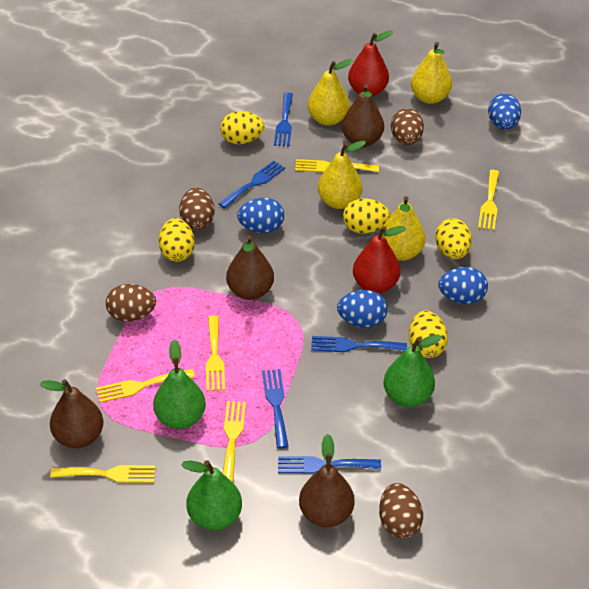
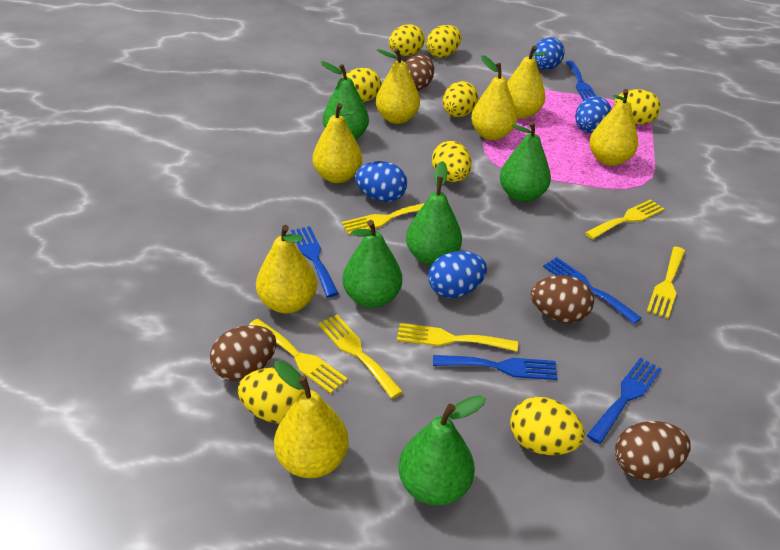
brown pear: [40,379,103,448] [226,235,274,300] [299,434,355,527] [342,84,384,147] = 4 -> none = 0
green pear: [153,339,206,429] [181,460,242,530] [383,334,442,407] = 3 -> [321,61,369,140] [342,220,402,308] [398,395,486,505] [406,161,462,265] [500,121,551,202] = 5
red pear: [348,30,393,96] [353,226,406,293] = 2 -> none = 0
yellow egg: [159,218,195,262] [220,111,265,144] [343,198,390,234] [409,311,448,358] [435,218,472,259] = 5 -> [238,368,305,423] [342,68,381,102] [389,24,424,56] [426,25,461,58] [432,141,471,182] [443,81,478,117] [510,397,585,455] [614,89,661,124] = 8
yellow pear: [308,59,353,126] [318,140,366,209] [382,196,425,261] [411,42,452,104] = 4 -> [256,225,317,314] [274,360,349,478] [313,103,362,183] [376,48,420,124] [471,55,517,140] [507,45,549,119] [589,89,638,166] = 7

